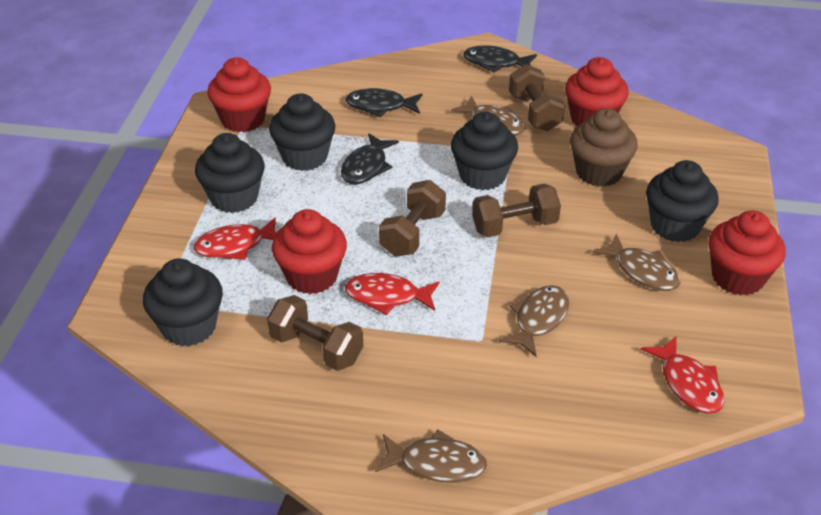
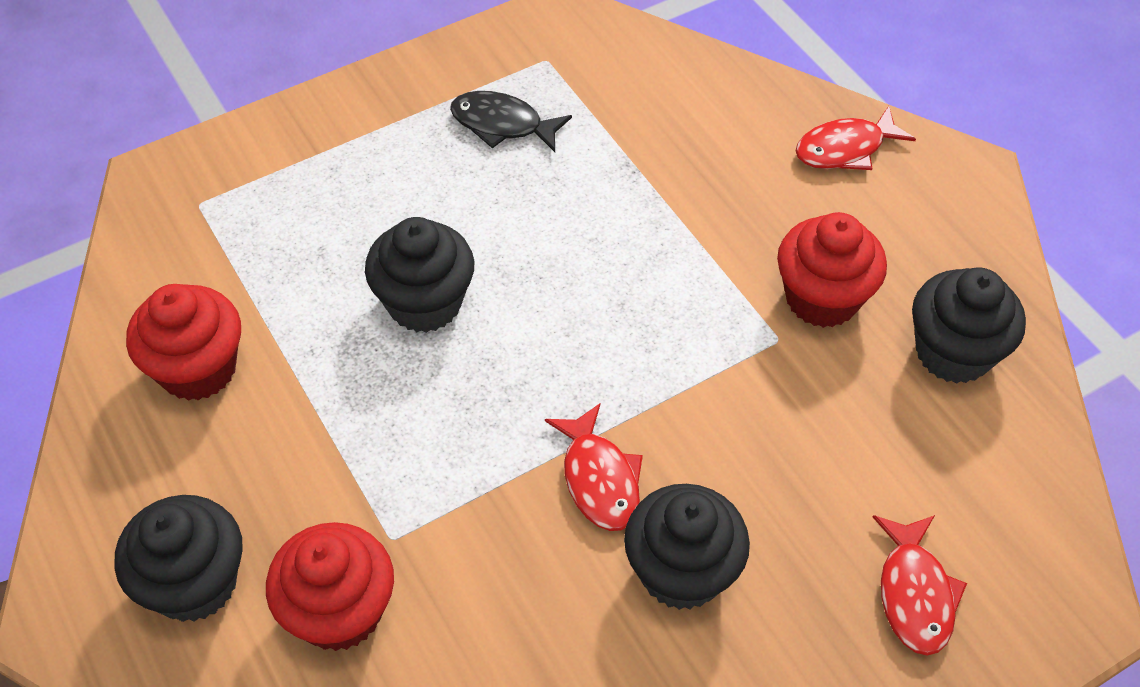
black cupcake: [143,258,223,346] [195,133,265,213] [269,93,335,171] [451,112,518,190] [646,160,719,242] = 5 -> [115,495,243,622] [365,217,474,333] [624,484,750,610] [912,267,1026,384] = 4
black fish: [341,133,399,184] [345,88,423,117] [463,45,537,73] = 3 -> [450,91,572,152] = 1
brown cupcake: [570,108,638,187] = 1 -> none = 0
brown dumbbell: [267,295,364,371] [379,180,446,256] [472,184,561,237] [509,64,565,131] = 4 -> none = 0
brown fish: [375,430,487,483] [451,96,525,135] [499,285,569,357] [592,234,680,291] = 4 -> none = 0
red cupcake: [207,57,271,132] [272,209,347,294] [565,57,629,126] [708,210,786,296] = 4 -> [126,284,241,401] [266,522,394,651] [777,212,887,328] = 3

